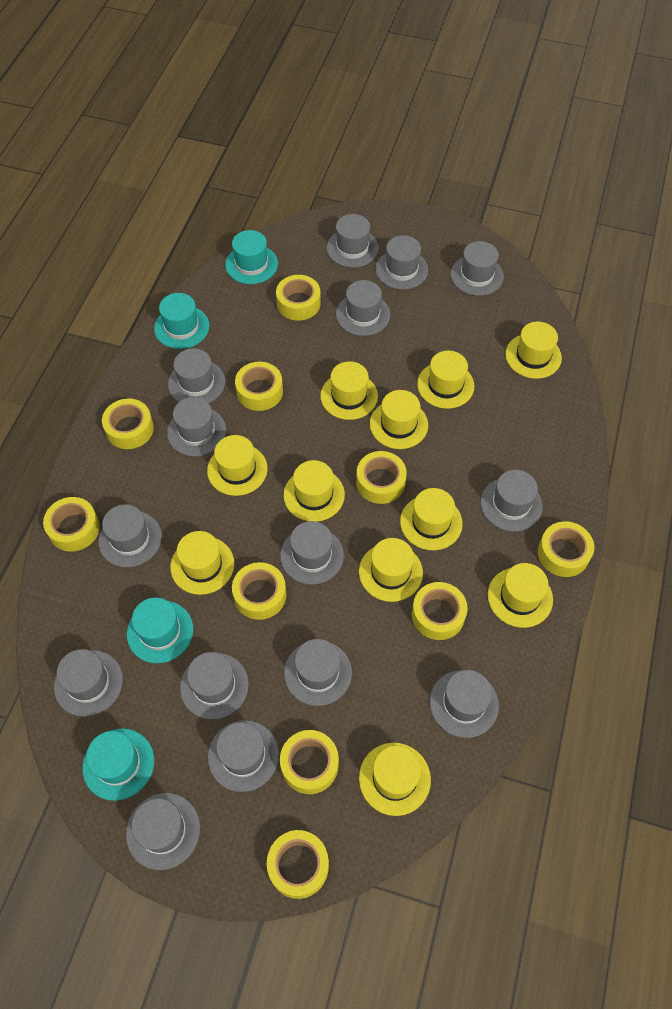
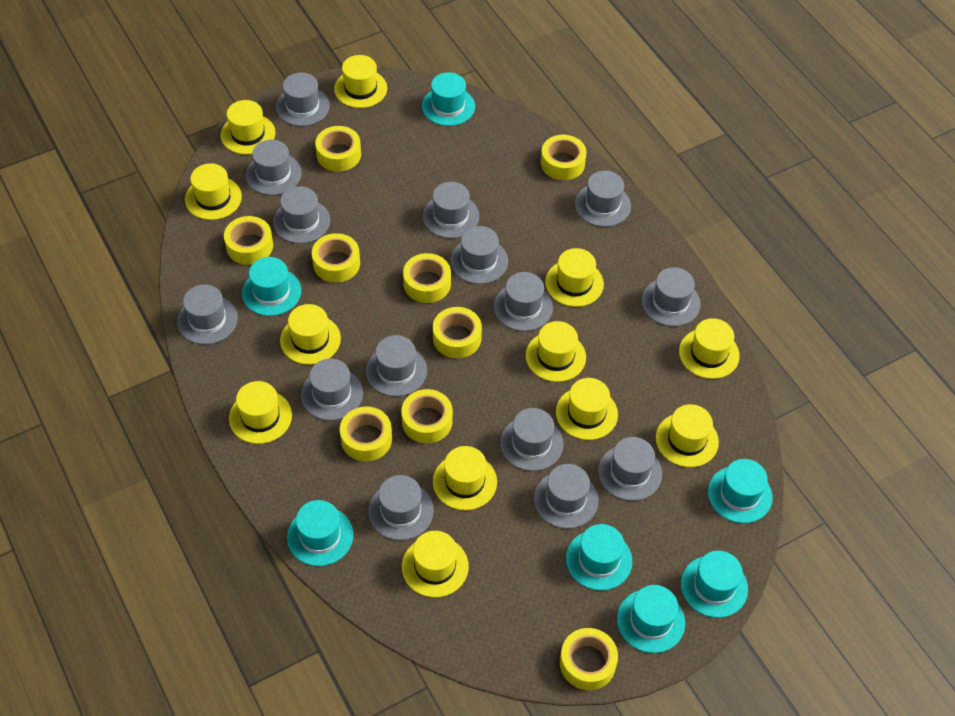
turquoise hat: [83,728,154,801] [127,597,193,663] [154,293,209,349] [225,230,278,284] = 4 -> [242,257,301,316] [287,500,353,566] [422,72,475,126] [566,524,632,591] [617,585,685,653] [681,551,748,618] [708,459,772,523] = 7
yellow hat: [170,531,234,595] [207,435,268,496] [283,460,345,522] [320,361,378,420] [359,538,423,602] [359,743,431,816] [370,390,428,449] [400,488,463,550] [417,351,475,409] [488,563,553,628] [505,322,562,379] = 11 -> [185,163,242,220] [221,100,275,155] [229,381,292,444] [280,304,341,365] [334,55,387,108] [402,531,469,598] [433,446,497,510] [526,321,586,382] [545,248,604,307] [556,378,618,440] [656,404,719,467] [679,318,740,379] = 12
yellow tape: [43,497,100,552] [102,399,154,449] [232,562,286,620] [235,362,283,411] [267,830,329,899] [276,275,321,321] [280,730,339,794] [356,451,407,504] [412,582,468,640] [538,521,594,577] = 10 -> [224,216,273,265] [312,233,360,283] [315,126,361,172] [340,406,392,461] [401,389,453,443] [403,253,451,303] [433,307,482,358] [541,135,587,180] [560,628,618,690] = 9

